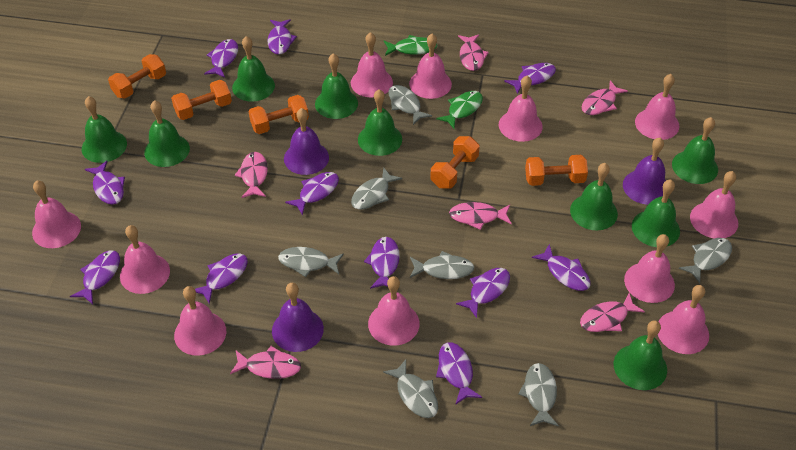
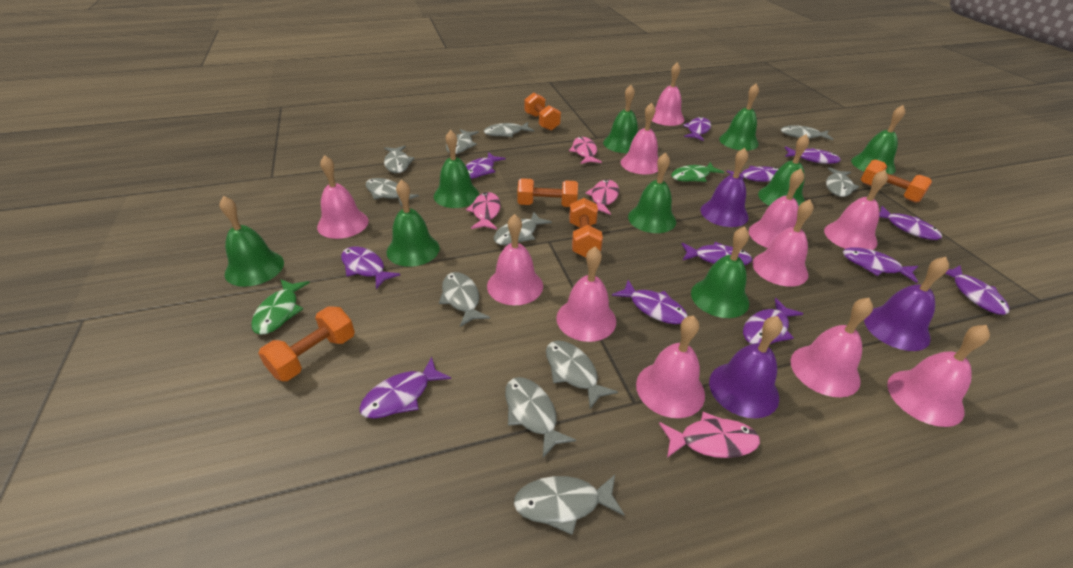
grey fish: [278,247,344,277] [351,168,402,210] [383,360,438,418] [388,85,432,125] [410,251,474,279] [518,363,559,427] [679,238,732,283] = 7 -> [366,178,419,207] [384,146,415,173] [439,272,490,327] [446,129,479,154] [484,122,534,137] [494,212,552,245] [505,377,576,458] [514,475,625,535] [546,340,618,409] [781,125,833,140] [826,167,860,197] = 11
pink fish: [230,346,301,379] [235,152,268,198] [449,202,512,230] [458,34,489,71] [580,293,645,332] [582,80,628,115] = 6 -> [466,192,501,229] [569,137,602,164] [585,180,619,215] [659,412,760,458] = 4
purple fish: [70,250,120,304] [85,160,125,205] [195,253,248,304] [204,39,238,78] [267,19,297,54] [285,172,339,215] [364,237,400,289] [436,342,482,405] [456,268,510,318] [504,63,556,94] [532,244,590,291] = 11 -> [341,246,400,289] [359,357,451,419] [466,152,506,179] [612,280,688,324] [682,242,752,265] [683,117,711,141] [727,166,778,182] [743,298,804,345] [785,146,841,164] [843,247,918,283] [879,206,942,240] [945,265,1009,315] = 12

